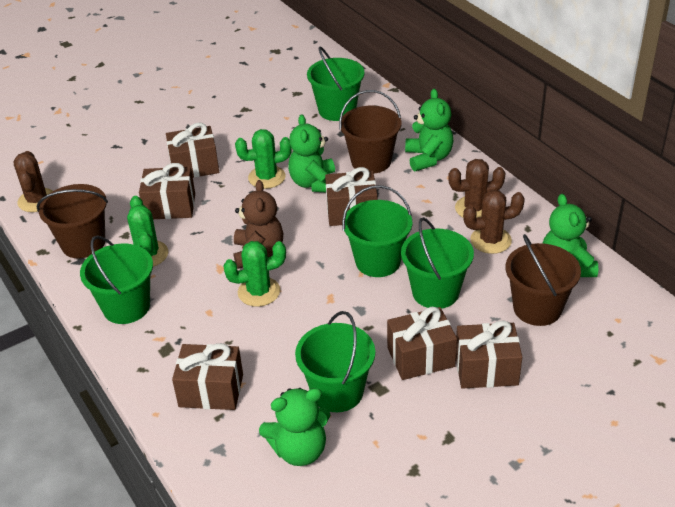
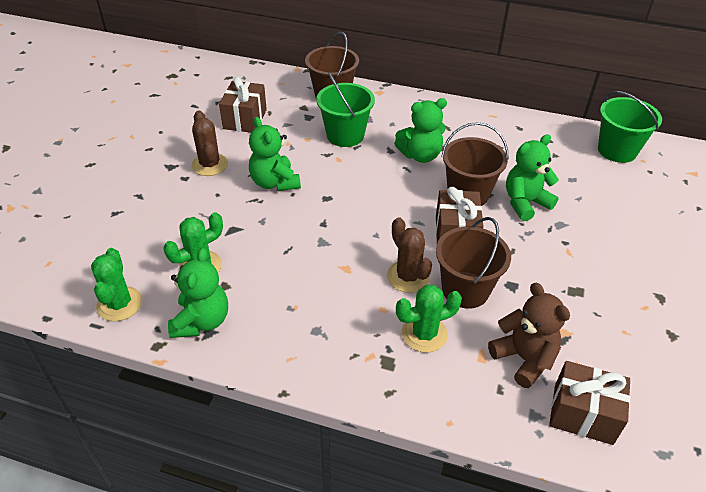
brown cactus: [14,151,53,212] [448,159,506,218] [463,190,525,254] = 3 -> [192,110,228,176] [387,217,432,293] = 2
brown gift: [139,163,195,219] [166,122,219,177] [172,343,243,410] [325,167,377,226] [387,307,457,380] [456,320,522,389] = 6 -> [219,77,267,133] [436,187,483,243] [549,361,630,445] = 3
green bucket: [80,235,153,324] [295,311,375,412] [307,47,365,121] [342,185,412,277] [401,217,474,309] = 5 -> [316,72,375,147] [598,91,662,163] = 2

